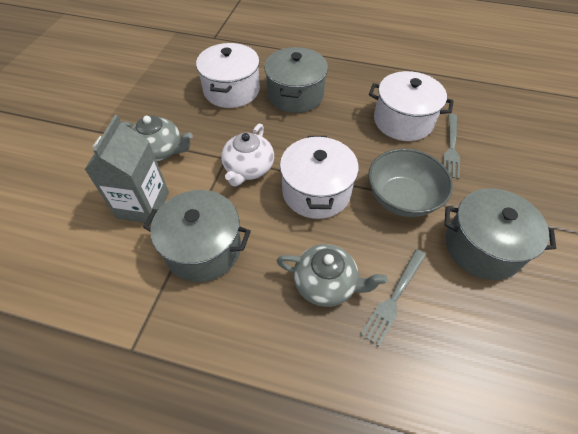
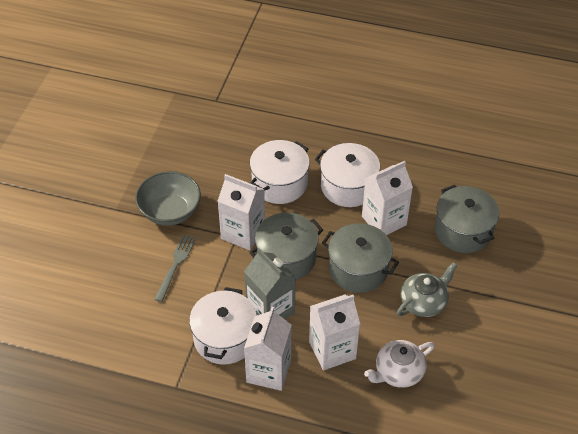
grey fork: [361,249,426,347] [443,114,460,179] = 2 -> [154,235,196,302] = 1
grey teapot: [122,116,193,161] [277,244,387,307] = 2 -> [397,262,458,317] = 1
white carton: none = 0 -> [218,174,265,250] [244,307,291,391] [309,294,360,370] [362,161,413,235] = 4

